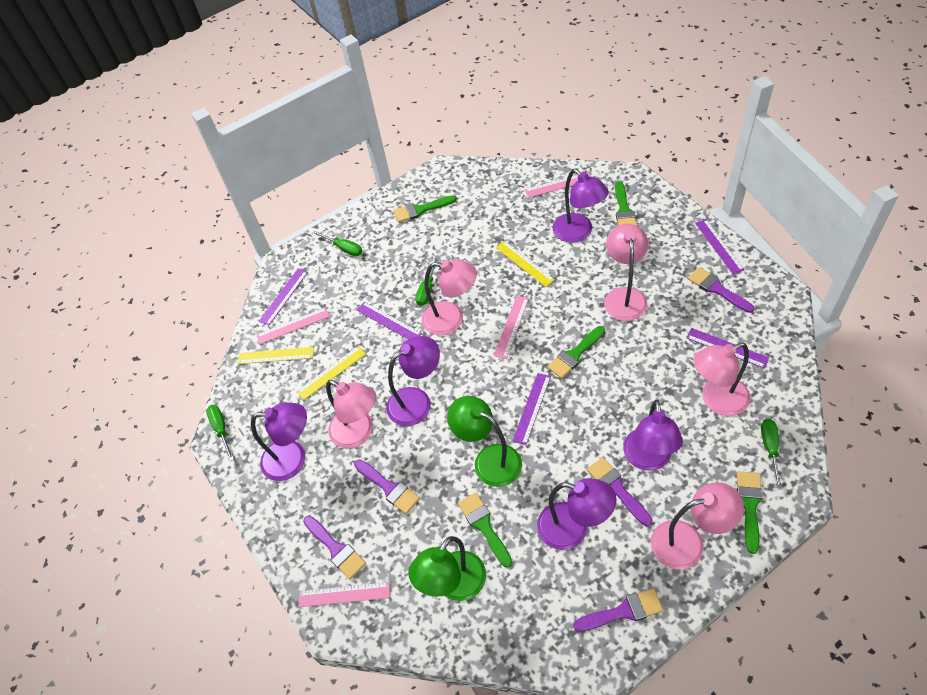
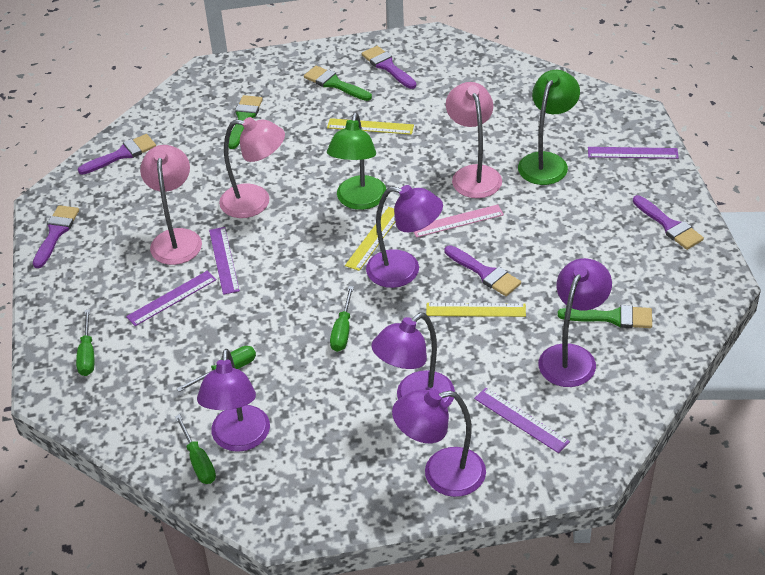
green brush: [394,195,456,223] [458,492,512,568] [547,326,605,379] [615,181,637,226] [737,471,763,554] = 5 -> [228,95,263,149] [304,66,372,101] [558,305,652,328] = 3
pink lamp: [326,380,376,448] [422,259,477,335] [604,224,648,321] [651,482,744,570] [693,343,750,416] = 5 -> [140,145,202,265] [219,117,285,218] [446,82,502,198] = 3
pink ruler: [257,307,330,344] [299,582,390,607] [494,296,529,359] [525,172,591,198] = 4 -> [414,205,504,238] = 1
purple ruler: [259,269,308,326] [357,301,422,339] [513,373,551,445] [686,328,769,369] [695,219,744,274] = 5 -> [126,271,217,326] [209,227,240,295] [474,388,570,453] [588,147,679,159] = 4

